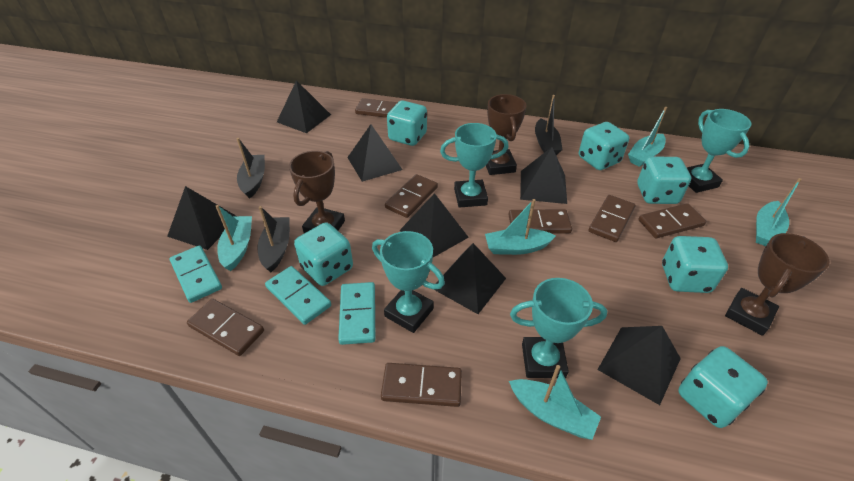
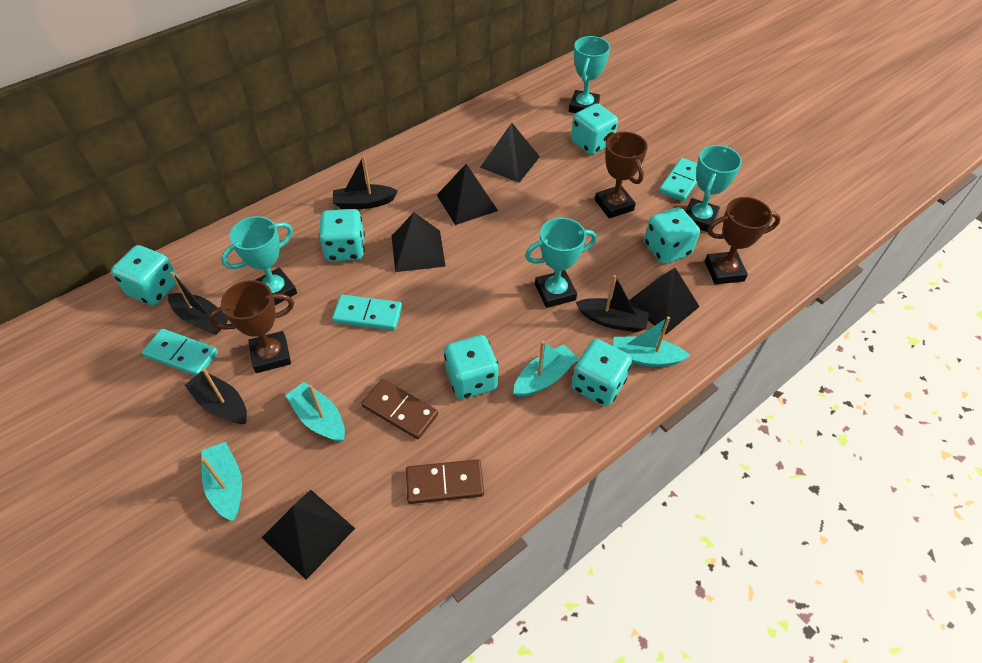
black boat: [236,138,265,199] [257,206,290,272] [535,95,563,155] = 3 -> [168,271,228,335] [184,368,247,424] [333,156,398,209] [576,275,650,332] = 4
black pyramid: [167,186,236,250] [277,80,331,133] [347,124,403,182] [400,193,469,257] [434,243,506,314] [520,147,567,204] [597,326,681,405] = 7 -> [262,490,355,580] [392,212,446,272] [437,164,498,225] [480,123,540,183] [629,268,700,334] = 5
brown domino: [187,299,264,356] [355,98,398,118] [381,363,462,407] [385,174,438,218] [508,209,572,234] [589,195,635,242] [639,203,706,238] = 7 -> [362,379,438,439] [406,459,484,504] = 2
turquoise boat: [216,205,252,271] [485,199,556,255] [509,365,601,440] [628,107,667,167] [756,178,802,246] = 5 -> [201,442,242,521] [285,382,345,442] [513,341,578,397] [613,317,690,367] = 4

